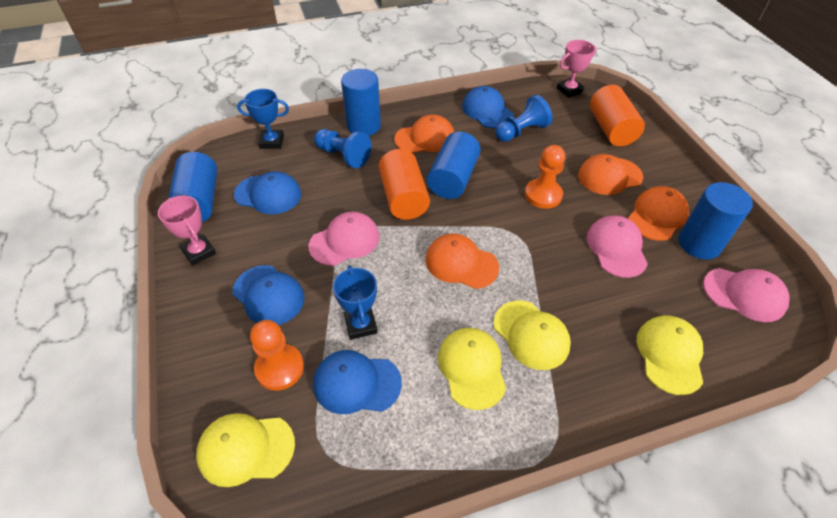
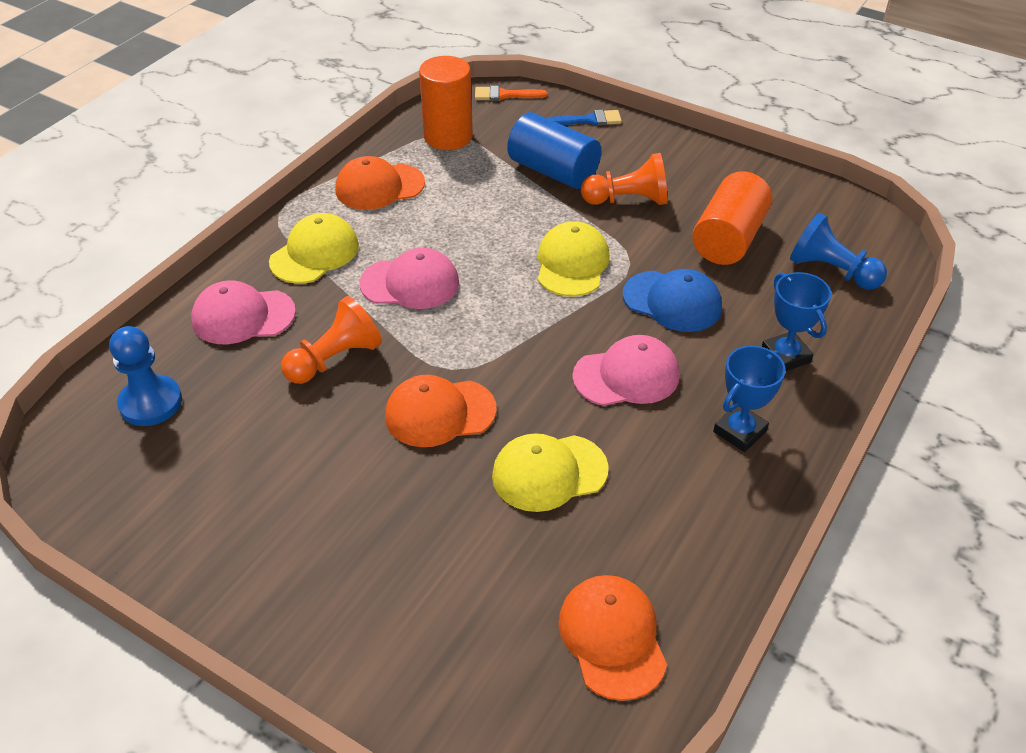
blue brush: none = 0 -> [547,110,622,126] = 1
blue cap: [233,265,305,325] [234,171,301,214] [313,350,402,414] [462,86,514,128] = 4 -> [623,269,722,332] = 1
blue cylinder: [169,152,217,222] [341,69,381,136] [427,131,481,199] [679,182,753,260] = 4 -> [507,112,601,189] = 1
orange brush: none = 0 -> [475,86,547,101] = 1
orange cap: [394,115,454,153] [425,234,499,289] [578,154,643,195] [628,186,689,241] = 4 -> [335,156,425,210] [385,375,497,447] [558,575,667,701] = 3
pink trophy: [158,195,216,266] [557,40,596,98] = 2 -> none = 0
yellow cap: [196,413,295,487] [438,328,506,410] [493,300,571,370] [637,315,703,395] = 4 -> [269,213,359,284] [492,433,609,512] [538,221,610,297] = 3

